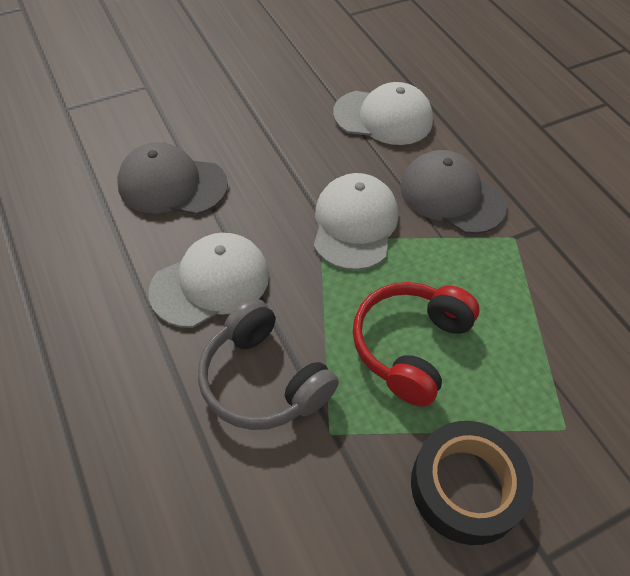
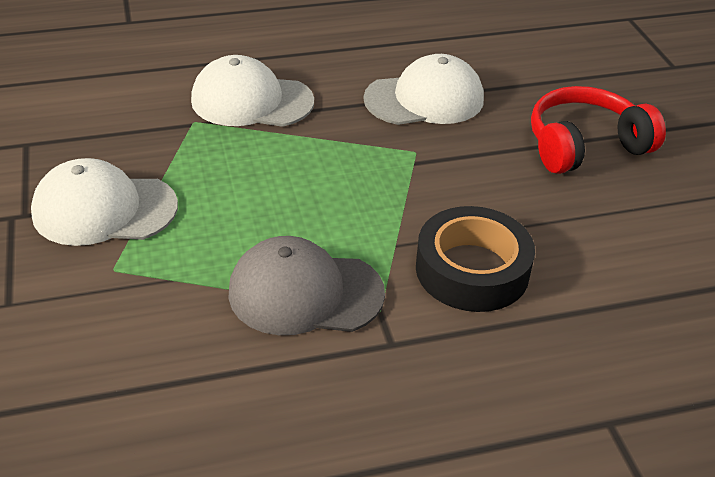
grey cap: [117,142,228,215] [400,150,507,234] = 2 -> [228,236,385,335] = 1
grey headphones: [198,298,339,430] = 1 -> none = 0

